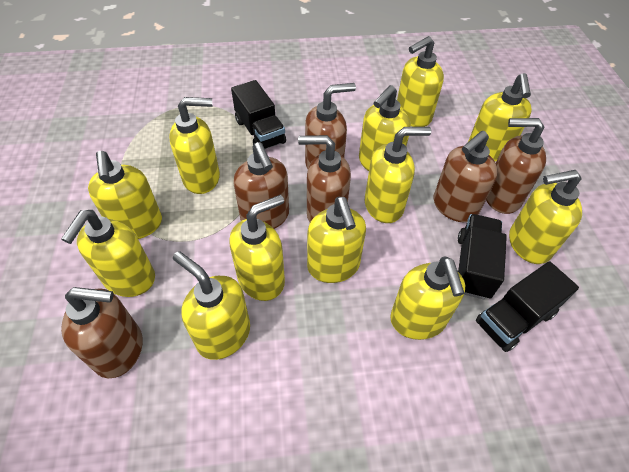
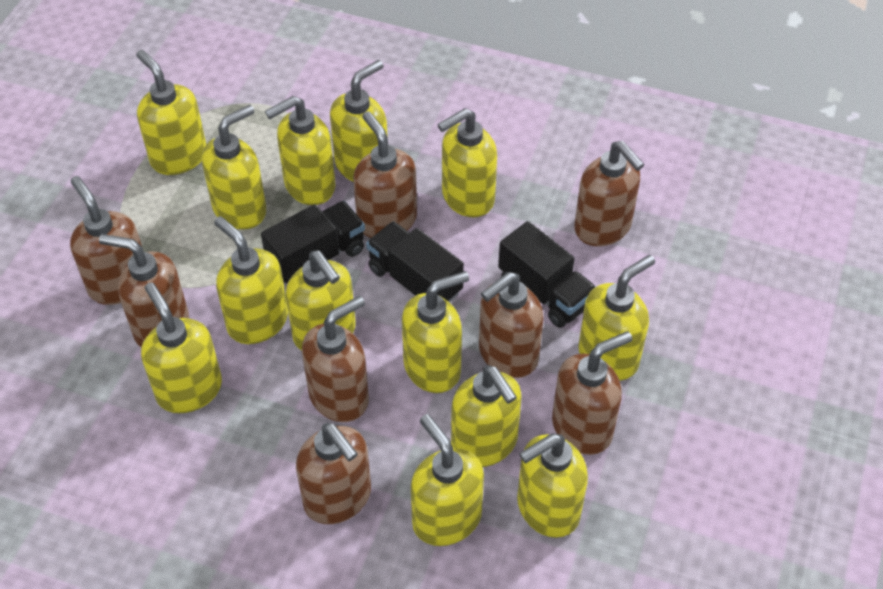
brown soap dispenser: [61,287,143,378] [233,142,289,229] [298,135,351,222] [305,83,356,169] [434,131,498,222] [486,118,546,214] = 6 -> [70,176,142,305] [99,234,189,347] [296,423,371,524] [302,296,369,422] [353,111,417,238] [479,272,544,378] [552,331,632,455] [574,141,644,246] = 8
yellow soap dispenser: [61,210,155,297] [88,151,162,239] [169,97,220,194] [173,251,250,360] [229,195,285,301] [307,197,366,283] [359,85,411,171] [365,127,431,223] [390,256,465,340] [397,36,444,127] [468,73,532,161] [509,170,582,264] = 12 -> [136,50,206,175] [141,282,222,413] [202,105,266,230] [214,216,288,344] [265,96,335,205] [285,251,356,351] [330,60,388,181] [402,271,469,393] [411,414,484,546] [437,108,497,217] [451,365,522,467] [517,433,588,538] [578,255,655,381] = 13

